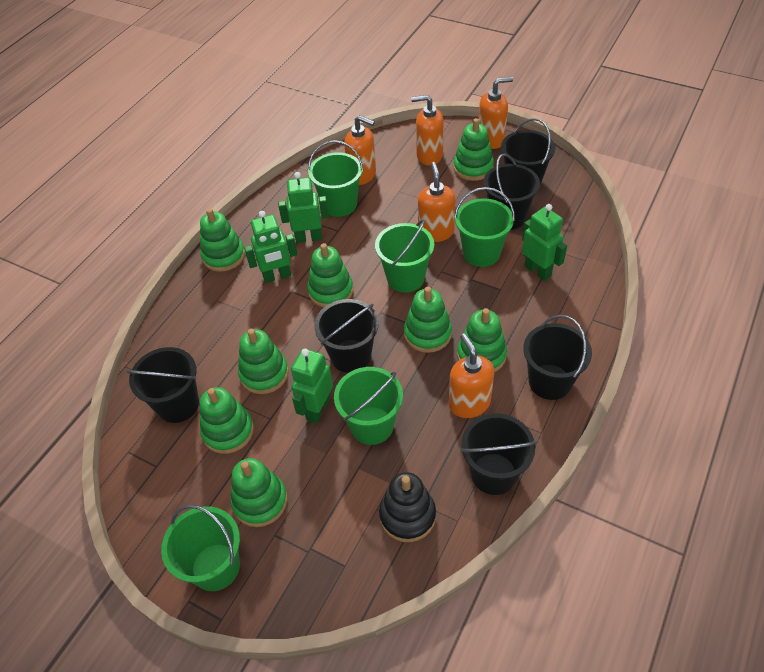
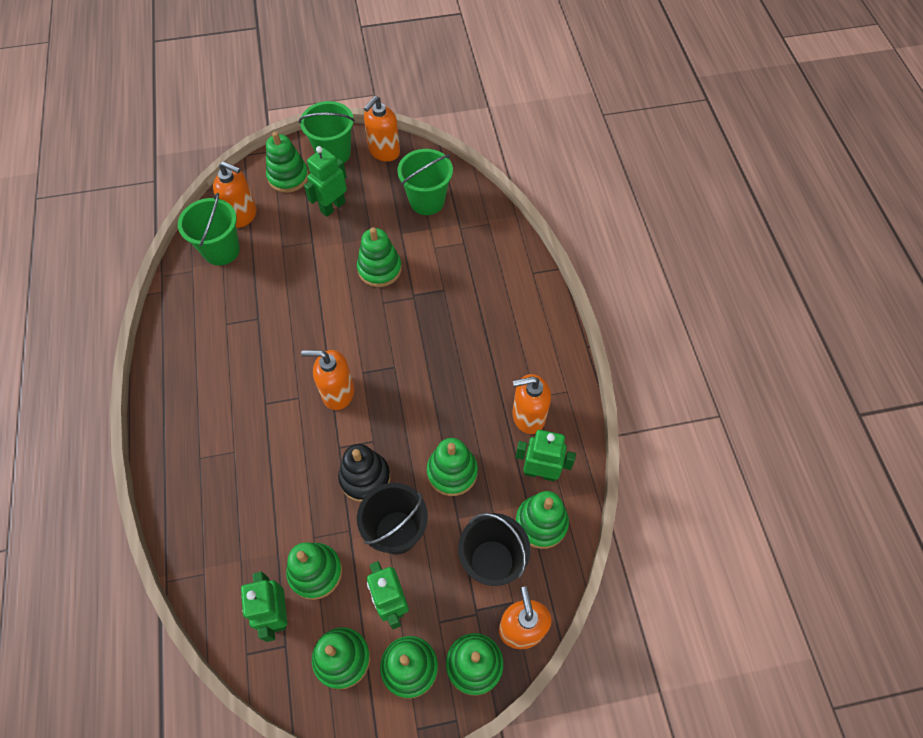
black bucket: [126,347,199,423] [314,299,379,373] [460,413,537,495] [483,154,540,230] [501,118,555,185] [523,315,592,400] = 6 -> [357,483,428,554] [458,513,531,586] = 2
green bucket: [161,504,240,591] [308,140,363,217] [334,367,403,445] [375,219,434,293] [454,187,515,267] = 5 -> [178,193,240,266] [299,101,355,163] [397,149,453,215] = 3

